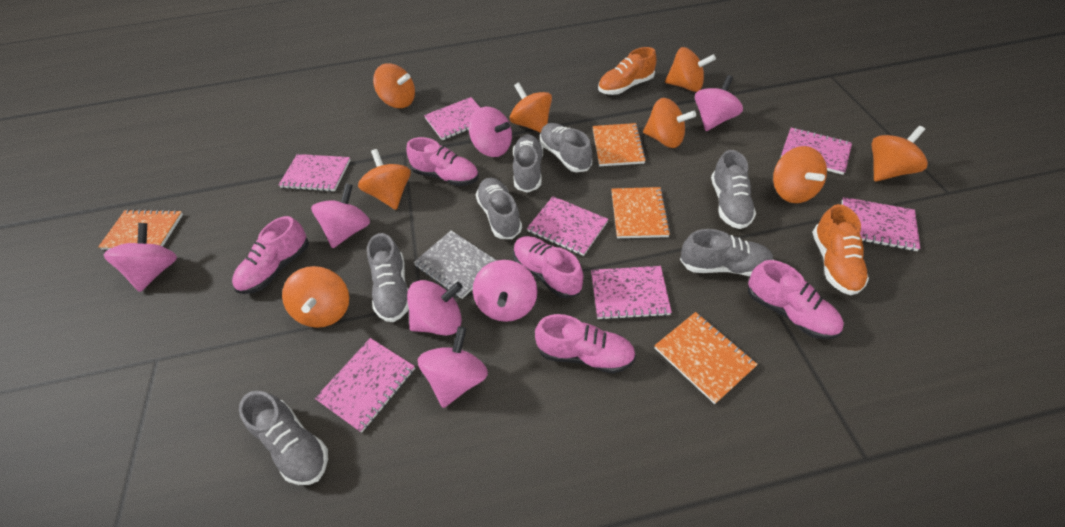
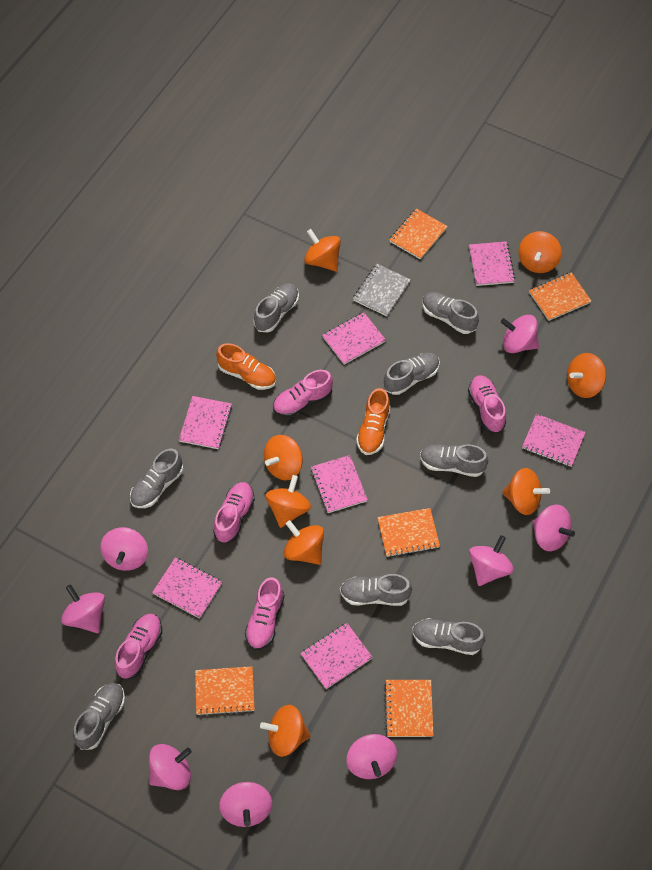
grey shoe: [239,391,328,485] [367,233,409,322] [476,178,522,239] [513,134,543,193] [540,123,592,172] [680,229,773,276] [711,150,756,229] = 7 -> [73,683,125,750] [130,449,183,508] [254,283,299,333] [340,574,412,606] [384,353,440,395] [412,618,485,655] [420,444,488,477] [422,292,479,334] = 8
orange notebook: [98,209,183,250] [593,123,646,166] [611,187,671,238] [654,312,758,404] = 4 -> [195,666,255,716] [377,508,440,557] [384,680,434,737] [389,209,448,259] [529,272,591,321] = 5
pink spinning top: [104,223,177,292] [311,183,370,248] [407,280,463,336] [417,326,488,408] [469,107,512,157] [473,260,538,322] [695,75,743,131] = 7 -> [61,585,105,633] [100,527,148,571] [149,744,192,790] [219,782,272,827] [346,734,397,779] [469,535,514,586] [501,315,539,353] [532,505,575,551] = 8

